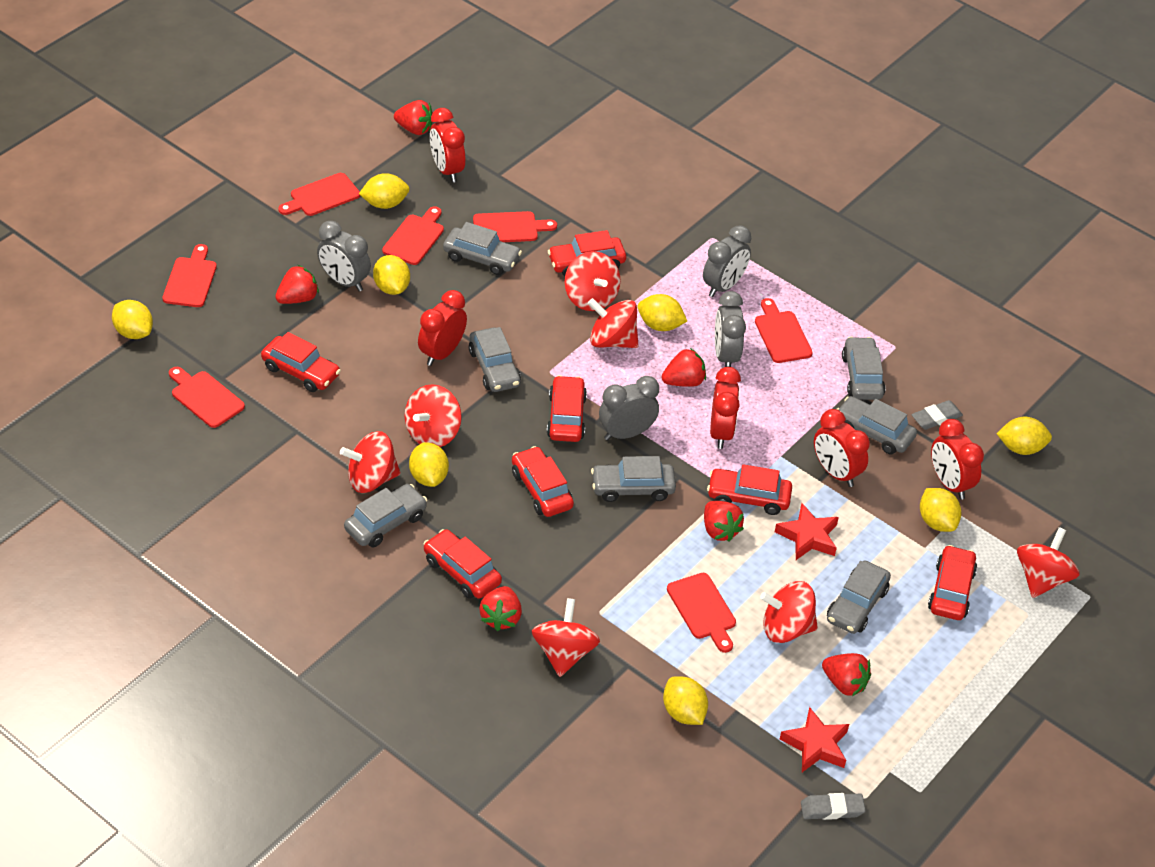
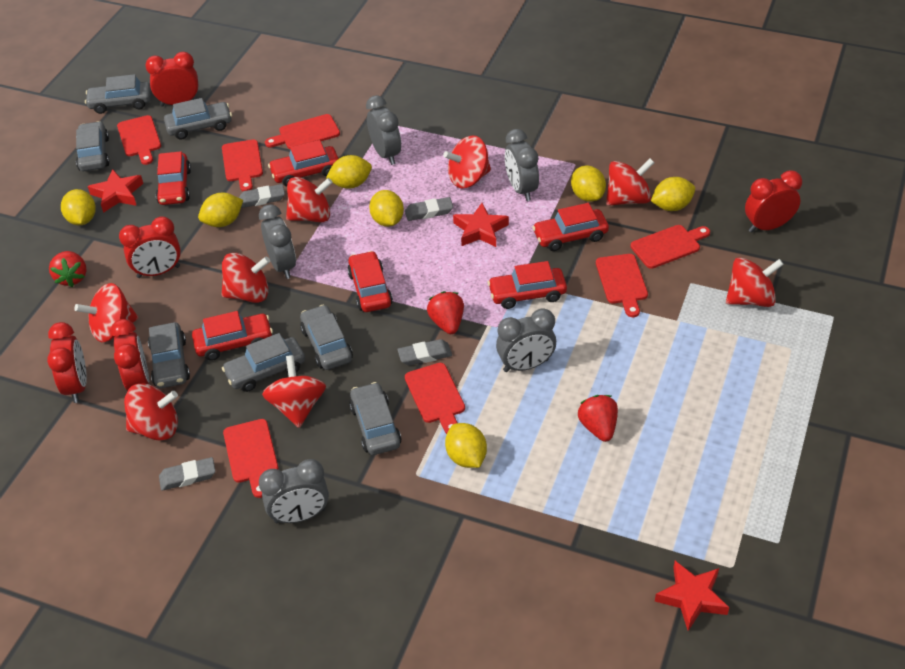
grey clock: [317,221,371,291] [599,376,659,440] [703,225,751,297] [715,291,746,367] = 4 -> [259,204,296,279] [259,459,329,523] [366,95,401,165] [496,308,556,372] [505,129,539,201] = 5
grey eraser: [801,793,866,820] [912,400,963,430] = 2 -> [159,457,215,491] [239,184,285,208] [397,339,452,365] [405,197,453,221] = 4
red car: [261,332,341,392] [423,529,502,599] [512,446,574,517] [547,375,587,442] [548,230,626,277] [707,464,792,515] [928,545,977,620] = 7 -> [156,151,191,205] [192,311,273,361] [268,140,339,186] [347,251,393,312] [488,261,567,309] [532,203,609,251] = 6
red spinning top: [340,431,401,493] [405,384,462,447] [532,598,600,677] [565,251,621,311] [588,298,639,348] [760,581,818,643] [1017,527,1080,598] = 7 -> [74,283,138,342] [124,383,178,441] [222,253,270,303] [262,355,326,428] [286,177,333,222] [443,136,491,189] [606,158,655,206] [726,257,784,307] = 8
red star: [775,503,839,560] [779,707,849,772] = 2 -> [88,169,143,213] [453,203,509,247] [655,561,729,631] = 3
red strawberry: [275,265,319,304] [394,100,433,135] [479,586,522,631] [662,348,706,387] [704,501,744,542] [822,653,871,696] = 6 -> [49,251,87,287] [427,291,464,334] [578,395,618,442] = 3
yellow lemon: [112,300,153,339] [359,173,410,209] [373,255,410,295] [409,442,449,487] [638,294,687,331] [663,676,708,725] [920,488,962,532] [997,417,1052,455] = 8 -> [61,189,96,226] [198,193,243,227] [326,155,372,189] [369,190,404,227] [445,423,487,468] [571,166,606,202] [651,177,695,211] = 7

